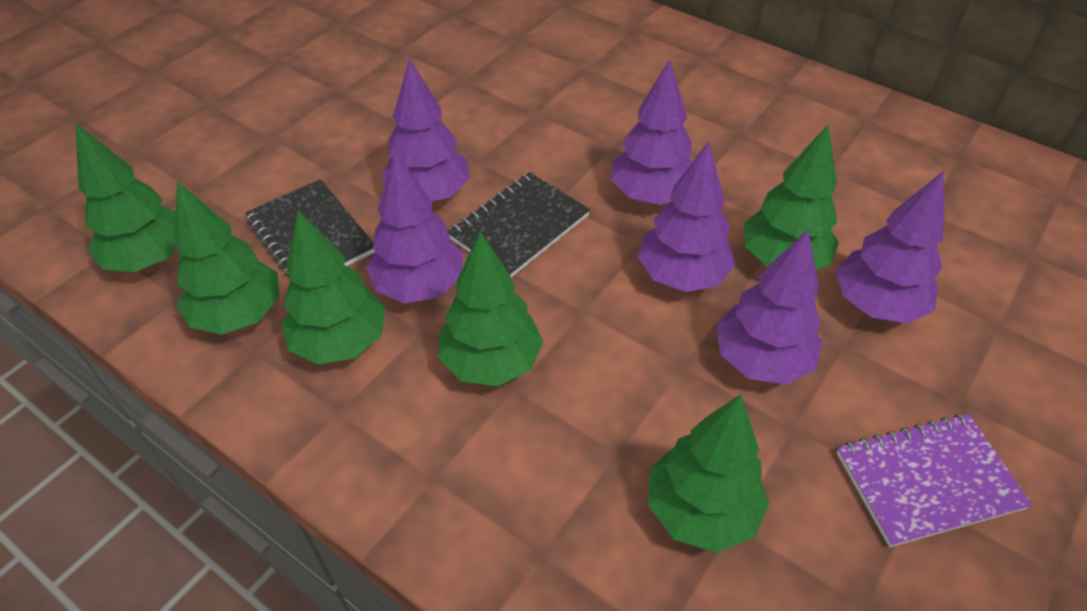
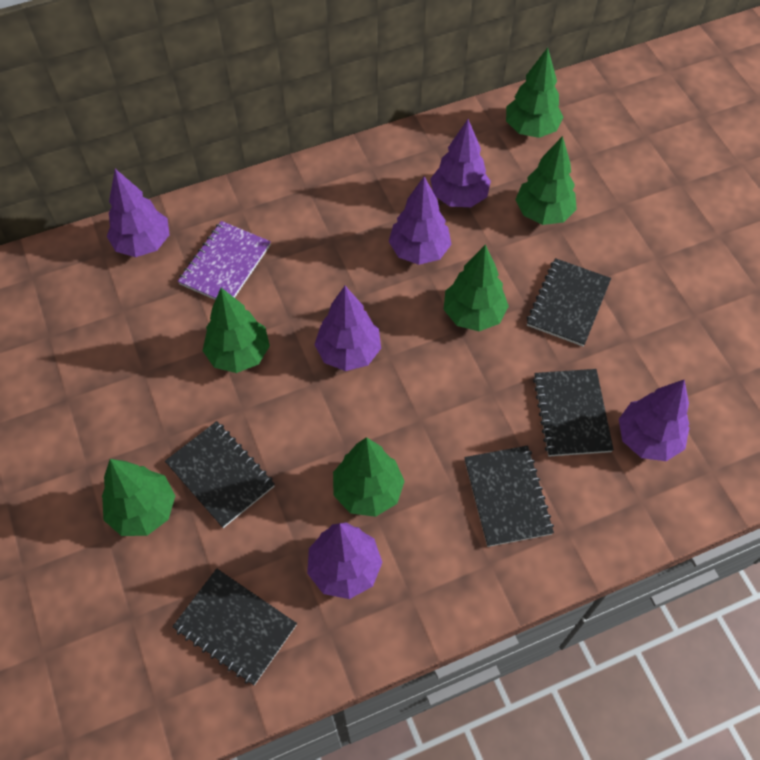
black notebook: [245,179,375,277] [448,172,590,277] = 2 -> [165,421,275,528] [172,568,297,685] [464,445,554,547] [527,258,611,346] [533,369,614,457] = 5

